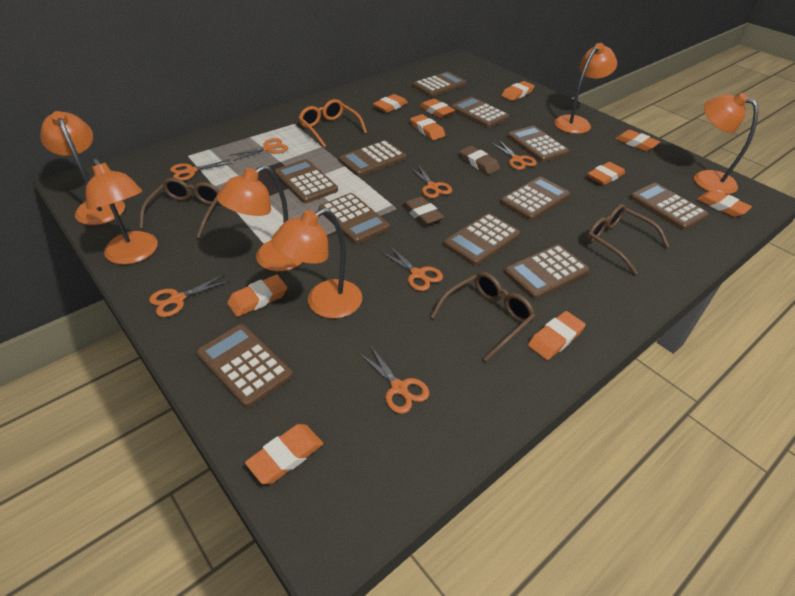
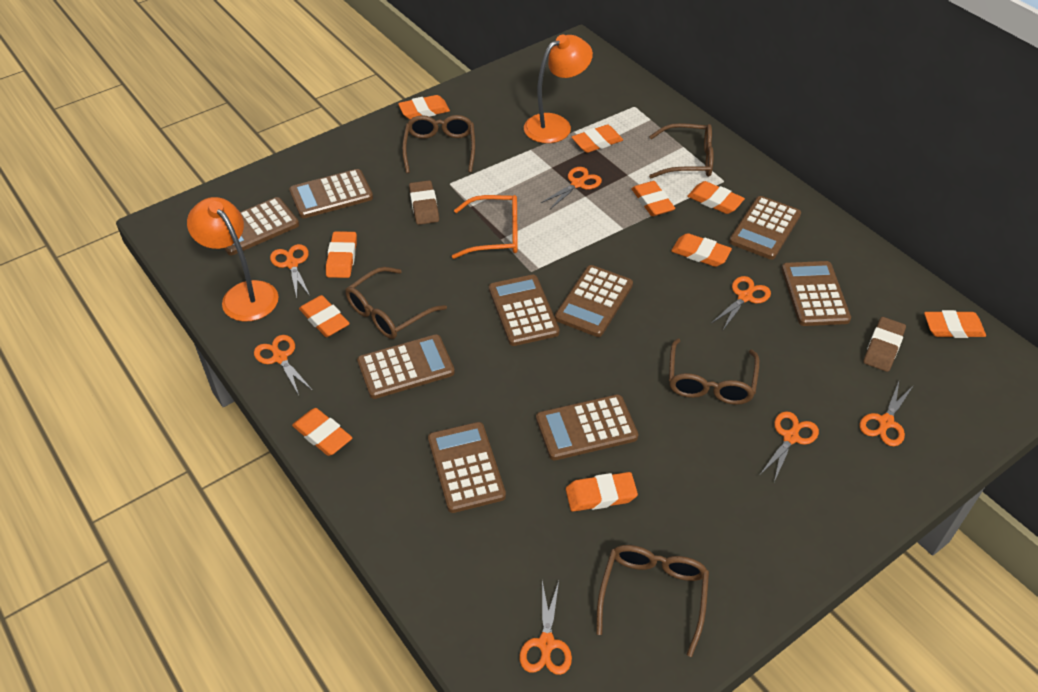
brown calculator: [197,324,293,408] [275,159,338,203] [319,193,390,244] [339,140,406,177] [413,72,466,97] [444,213,520,266] [451,97,509,128] [500,177,570,221] [504,245,589,299] [507,126,569,162] [630,183,709,230] = 11 -> [224,197,299,255] [289,169,373,218] [357,334,455,399] [428,422,506,513] [489,275,560,346] [536,394,638,460] [555,265,633,337] [729,196,801,260] [782,261,851,326] = 9
brown glasses: [139,178,220,238] [430,272,535,361] [586,204,669,275] = 3 -> [345,267,447,339] [402,115,475,173] [596,545,709,657] [649,123,714,178] [669,338,760,405] = 5
orange lamp: [40,111,125,225] [85,158,158,264] [217,165,303,271] [271,208,362,319] [554,43,617,134] [694,93,758,194] = 6 -> [187,197,279,322] [524,35,593,143] = 2

